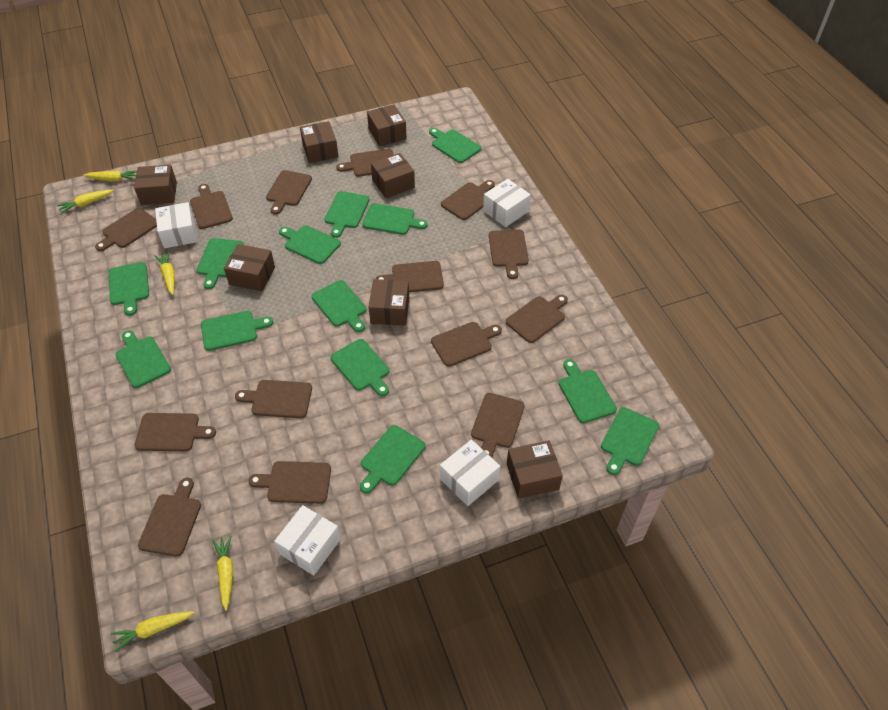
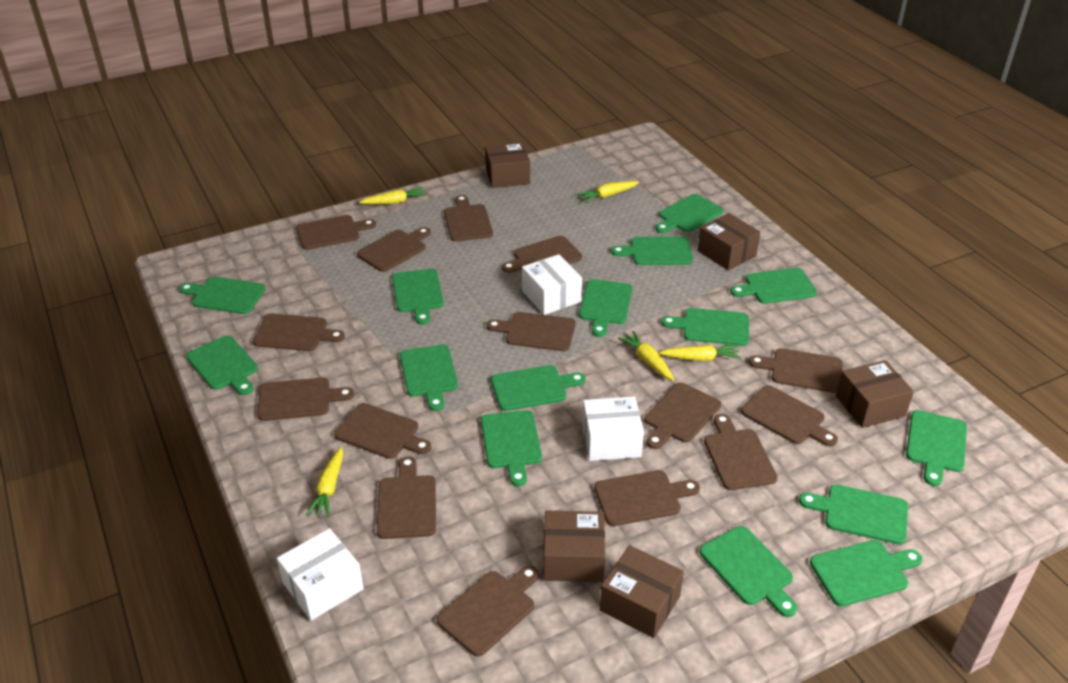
brown box: [134,165,177,205] [224,244,275,291] [300,121,338,163] [367,104,407,147] [369,279,409,326] [371,153,415,198] [507,440,563,499] = 7 -> [485,142,530,188] [544,511,605,582] [600,545,684,638] [698,213,760,271] [836,360,914,428] = 5
brown cutting board: [95,208,157,251] [134,413,216,451] [138,478,201,557] [190,184,233,229] [235,380,312,418] [248,461,331,504] [266,170,312,214] [336,149,394,177] [376,261,444,292] [431,322,502,367] [441,180,495,220] [471,393,525,458] [489,230,529,279] [506,295,568,343] = 14 -> [253,313,345,351] [257,378,354,421] [296,215,376,250] [334,403,431,459] [357,227,431,272] [377,456,436,539] [437,566,539,657] [444,195,493,242] [487,312,576,351] [502,236,582,273] [594,470,700,526] [645,383,721,449] [704,414,778,490] [741,385,838,447] [749,348,843,393] = 15
green cutting board: [109,262,149,316] [115,330,171,388] [197,238,244,289] [201,311,273,351] [279,225,341,264] [312,280,367,332] [325,191,369,238] [331,339,390,396] [360,425,426,493] [363,203,428,235] [429,128,481,163] [559,359,617,423] [601,407,659,475] = 13 -> [179,277,266,314] [186,336,258,395] [392,269,444,325] [400,345,458,411] [481,410,542,486] [491,365,586,411] [579,280,632,337] [611,236,693,265] [656,194,723,233] [661,308,749,346] [699,526,797,617] [730,268,817,304] [799,484,908,545] [810,540,922,606] [906,410,967,486] = 15
white box: [155,202,197,249] [274,505,341,576] [440,440,500,506] [483,179,531,227] = 4 -> [277,528,364,621] [522,254,582,315] [582,396,644,461] = 3

